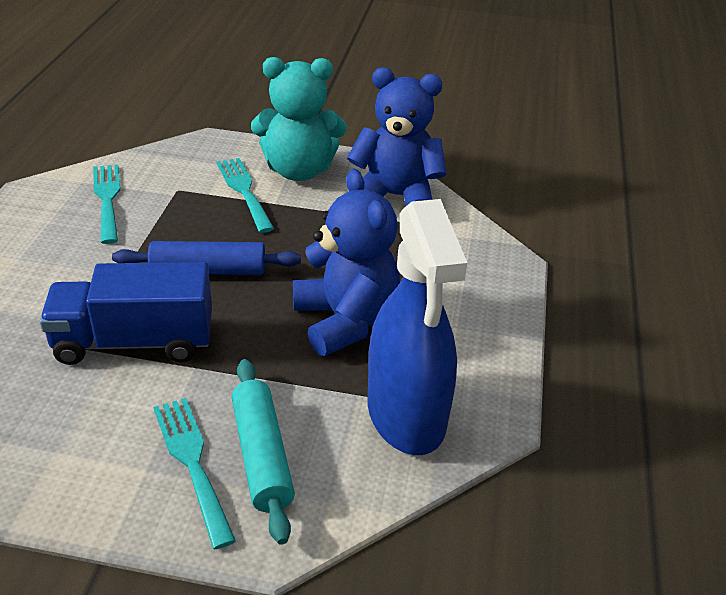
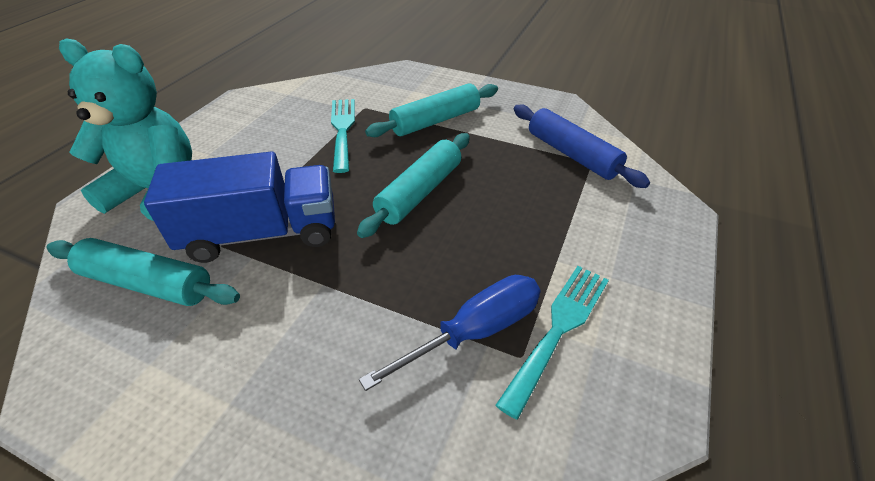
blue screwdriver: none = 0 -> [359,275,541,391] = 1
blue spray bottle: [368,199,467,455] = 1 -> none = 0
blue teddy bear: [293,169,400,356] [347,67,447,206] = 2 -> none = 0
turquoise fork: [93,164,120,244] [153,398,236,549] [216,158,274,233] = 3 -> [331,99,355,173] [495,266,609,420] = 2
turquoise rolling pin: [232,359,295,545] = 1 -> [46,238,240,306] [357,133,470,238] [365,83,498,137] = 3

